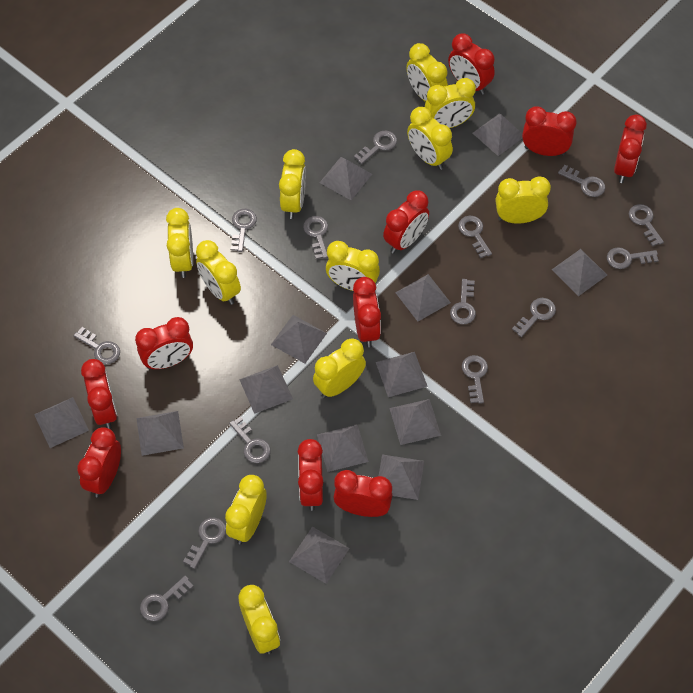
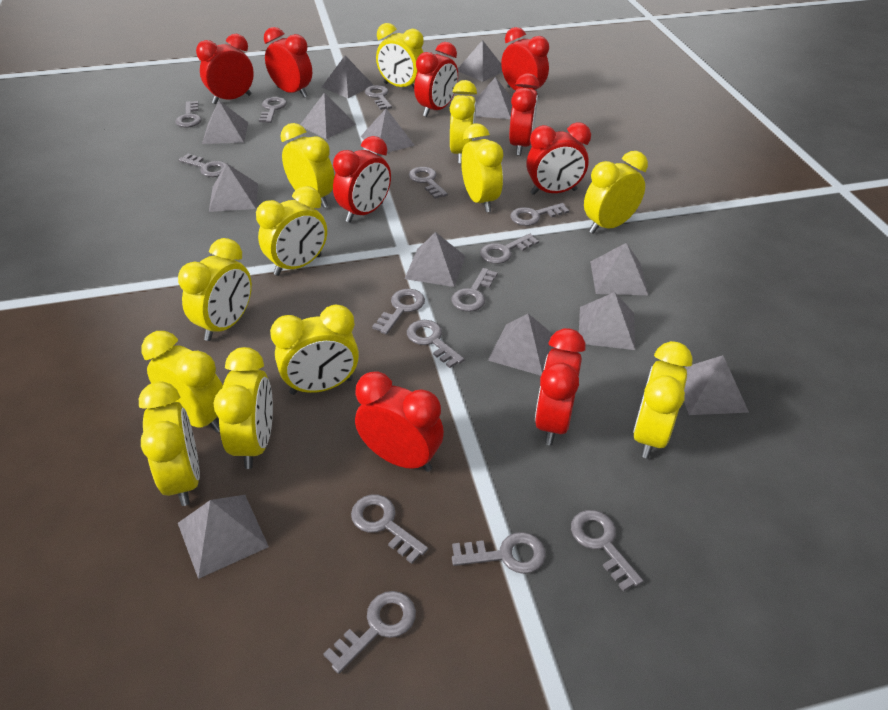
red clock: [77,427,121,497] [81,359,117,429] [135,317,193,369] [298,439,323,511] [333,470,392,517] [353,277,381,347] [383,190,429,254] [448,34,495,95] [522,106,577,156] [614,114,647,183] = 10 -> [196,34,254,104] [264,27,312,98] [333,136,391,223] [355,371,444,472] [414,42,458,117] [501,27,549,98] [509,73,539,156] [527,122,591,195] [535,328,585,445] = 9
yellow clock: [166,208,193,278] [196,240,241,305] [225,475,267,544] [238,585,280,654] [279,149,306,219] [313,338,366,398] [326,241,380,291] [407,43,448,102] [407,107,453,170] [425,78,476,128] [496,177,551,224] = 11 -> [139,381,200,506] [141,331,223,433] [178,238,252,341] [214,347,273,469] [256,186,327,276] [270,304,359,395] [281,123,335,208] [376,23,424,88] [450,80,477,164] [461,124,503,212] [584,151,648,234] [633,341,693,459] = 12

